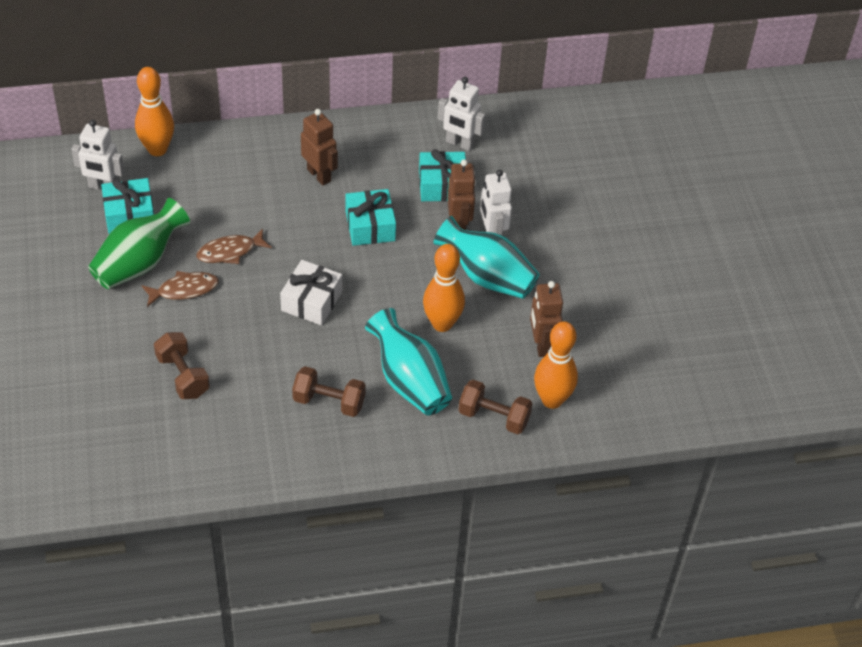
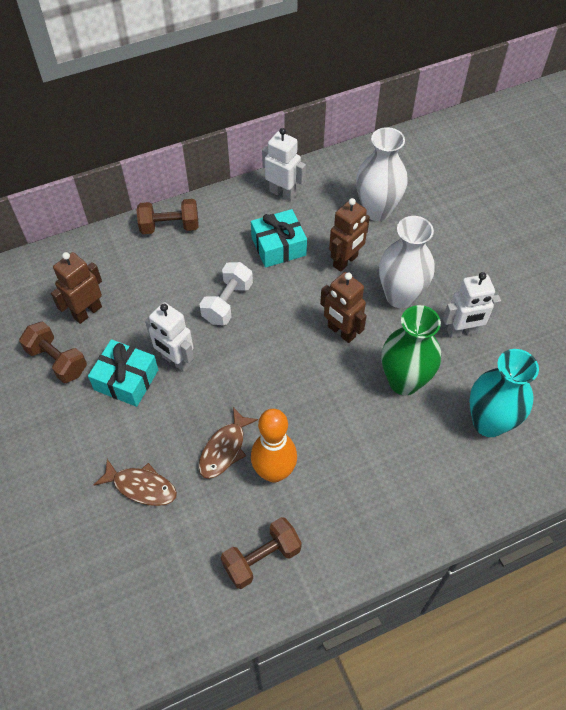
orange bowling pin: [135,67,174,156] [423,244,465,332] [534,321,578,409] = 3 -> [251,409,297,483] = 1
turquoise gift: [101,178,154,234] [346,189,396,246] [419,149,466,201] = 3 -> [88,339,158,407] [251,209,307,268] = 2
turquoise vase: [365,308,452,416] [433,216,540,299] = 2 -> [469,349,539,437] = 1
white dumbbell: none = 0 -> [200,262,253,325] = 1
white gift: [280,260,342,325] = 1 -> none = 0
white vase: none = 0 -> [356,127,408,221] [379,216,435,308] = 2

